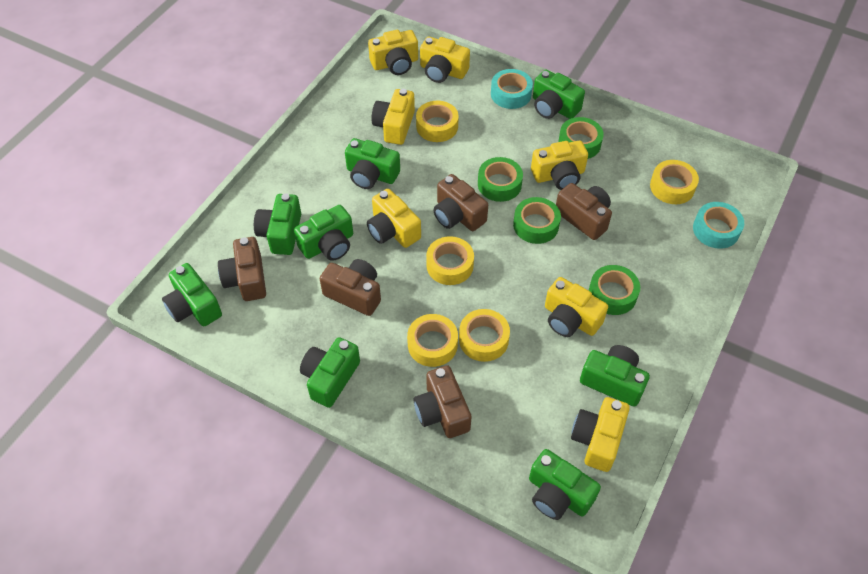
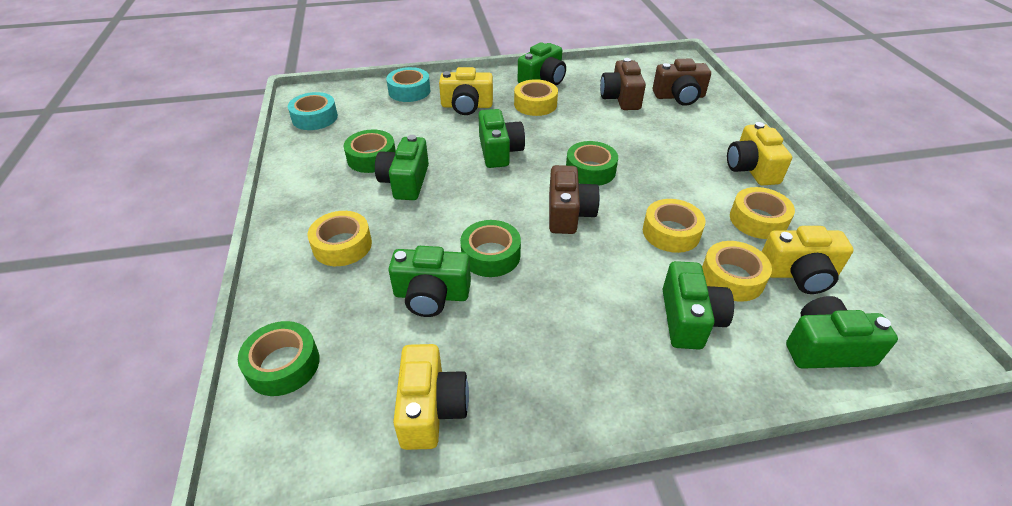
brown camera: [218,237,266,301] [320,259,381,316] [414,365,472,438] [434,174,488,231] [556,183,612,240] = 5 -> [549,165,600,234] [600,58,646,110] [653,59,711,106] = 3
green camera: [162,263,222,326] [254,193,301,255] [294,205,353,261] [300,337,360,408] [345,138,400,189] [529,449,601,520] [533,70,585,119] [580,345,650,407] = 8 -> [375,135,429,200] [389,246,471,317] [478,109,525,168] [518,42,566,86] [662,261,734,349] [786,296,898,369] = 6
yellow camera: [367,189,421,248] [368,30,418,75] [371,89,415,145] [420,37,470,83] [531,141,588,190] [545,277,608,337] [571,397,630,472] = 7 -> [393,344,469,450] [439,67,493,115] [727,122,792,186] [762,226,853,294] = 4

